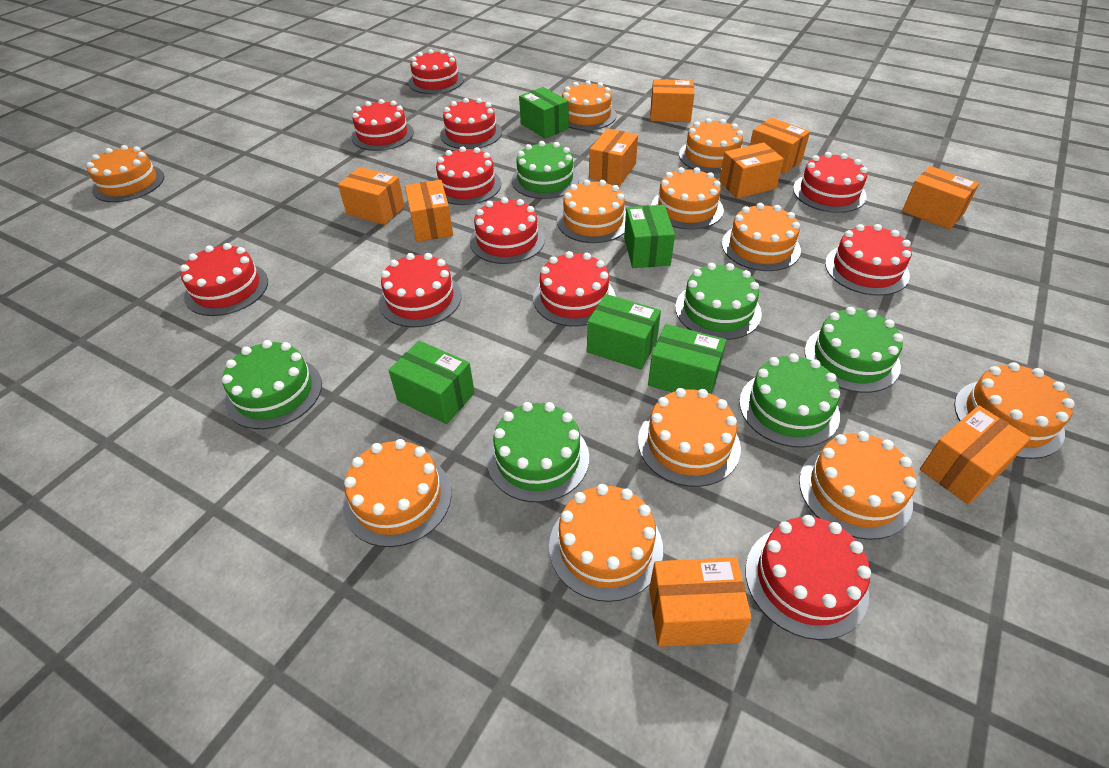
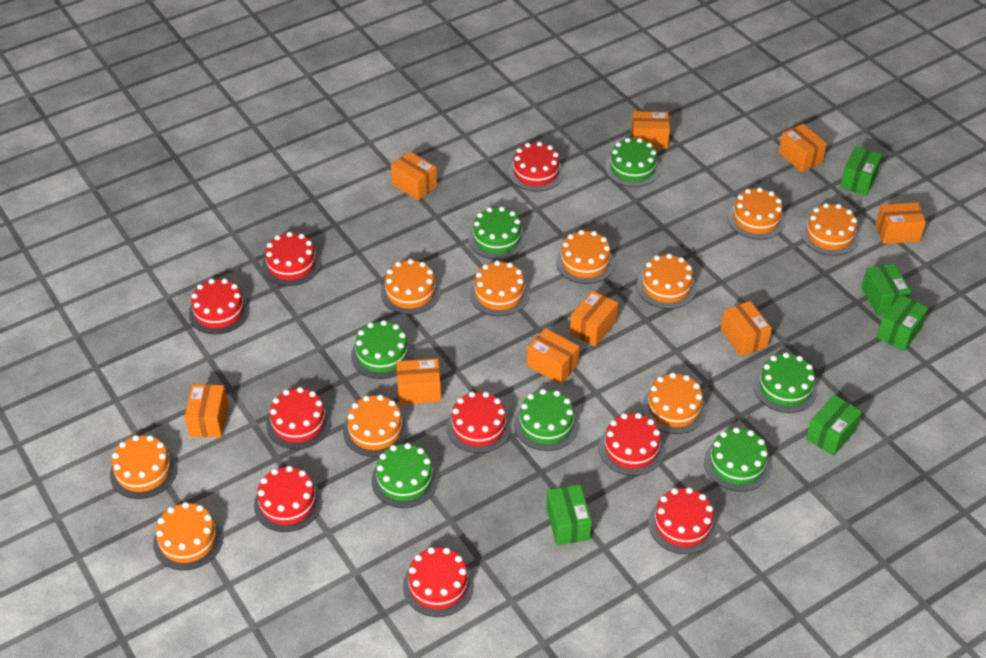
green cake: [222,340,322,429] [487,402,589,503] [512,141,579,199] [675,263,762,340] [739,354,840,448] [805,307,903,393] = 6 -> [351,320,413,379] [371,443,438,508] [468,207,526,259] [514,389,579,451] [605,138,660,187] [704,427,771,492] [753,352,817,413] = 7
orange cake: [86,145,164,202] [343,439,452,547] [549,484,663,602] [557,179,626,243] [562,80,616,130] [638,388,741,487] [651,167,724,229] [679,118,743,174] [722,203,801,271] [799,431,917,540] [954,362,1075,459] = 11 -> [110,435,178,499] [153,502,223,570] [343,395,408,457] [381,259,441,315] [470,260,529,316] [556,230,615,284] [637,253,697,309] [642,372,707,434] [728,187,785,240] [801,203,859,256] = 10
red cake: [180,243,268,316] [352,99,414,151] [379,253,462,327] [408,49,464,94] [436,146,501,205] [440,98,502,149] [470,197,545,264] [533,251,615,327] [745,515,871,640] [793,152,868,213] [825,224,912,296] = 11 -> [189,278,250,334] [254,466,322,532] [262,232,321,286] [266,387,331,449] [403,547,474,617] [446,391,511,453] [509,142,564,191] [599,413,665,476] [648,487,718,554] = 9

